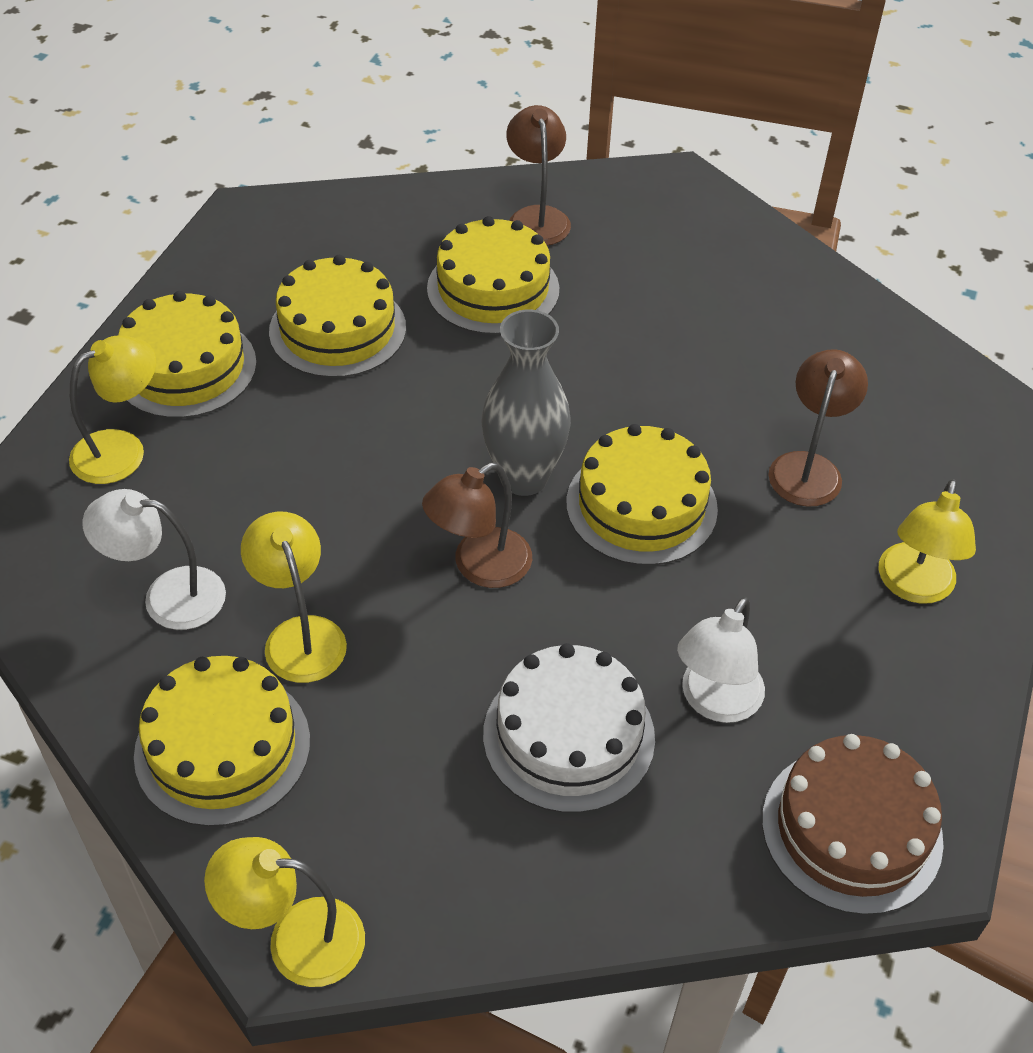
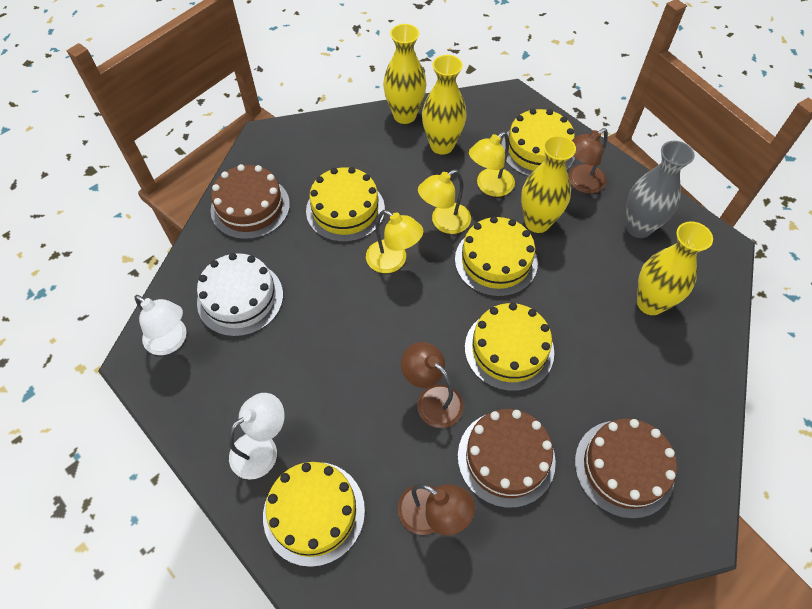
brown cake: [762,734,944,915] = 1 -> [210,164,290,239] [458,409,556,508] [575,418,677,519] = 3
yellow lamp: [69,335,156,484] [204,837,365,987] [241,511,347,683] [878,479,976,604] = 4 -> [366,210,423,273] [418,170,471,234] [469,132,515,197] = 3
yellow vase: none = 0 -> [383,24,426,124] [422,55,466,155] [521,135,576,233] [637,221,713,315] = 4

